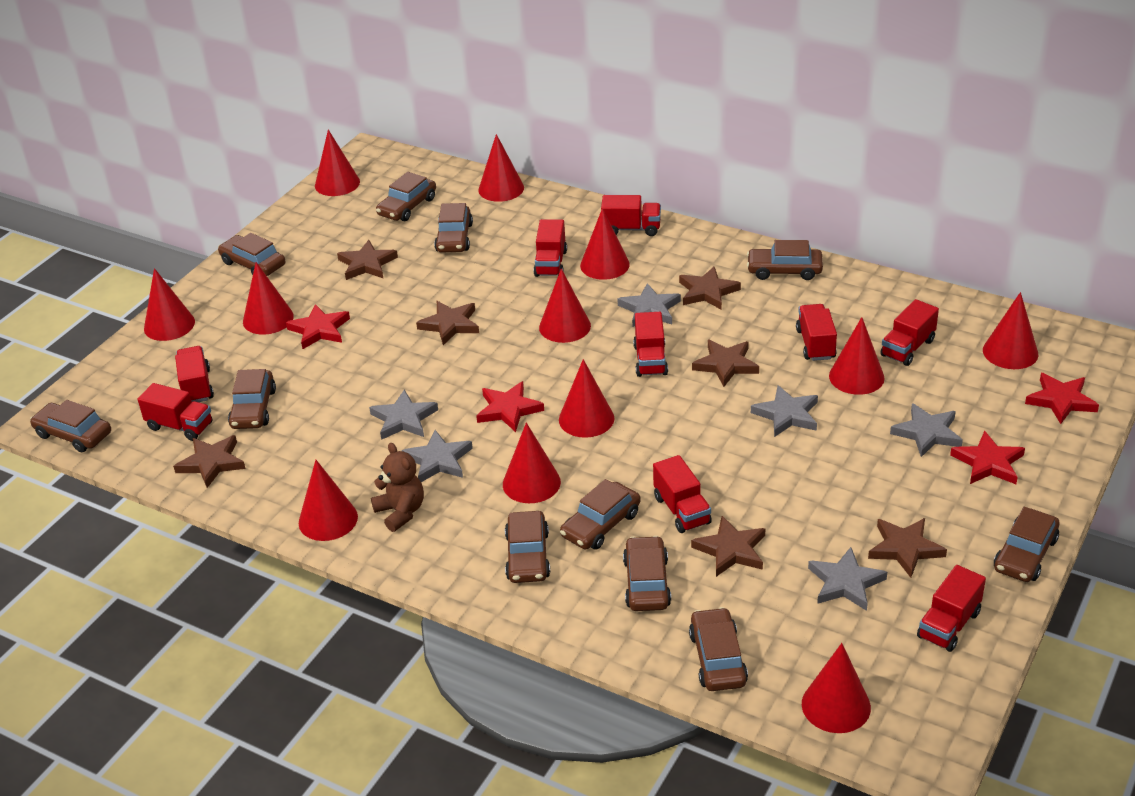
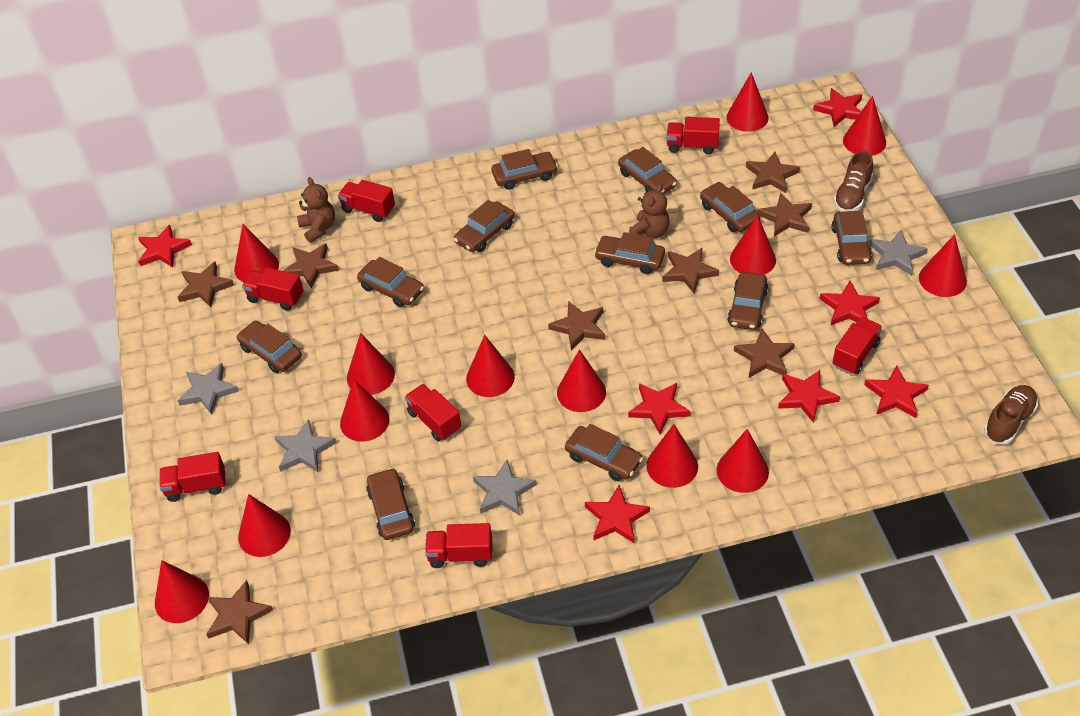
brown shoe: none = 0 -> [833,151,873,212] [984,385,1038,444] = 2
brown star: [173,435,246,488] [337,240,398,280] [416,301,479,345] [679,267,741,310] [691,516,765,577] [692,340,759,387] [868,518,947,578] = 7 -> [178,262,234,307] [206,580,273,644] [283,243,339,289] [548,301,605,350] [662,247,719,293] [734,328,795,378] [746,152,800,193] [757,193,812,237] = 8
brown teddy bear: [371,443,424,532] = 1 -> [297,177,335,243] [629,183,669,238] = 2
grey star: [369,390,438,440] [402,430,473,482] [618,283,681,327] [751,385,818,437] [808,547,887,611] [890,403,963,457] = 6 -> [177,363,239,415] [274,419,336,473] [473,460,537,516] [869,230,928,276] = 4
red cone: [144,268,195,341] [243,262,294,335] [299,460,358,541] [315,130,360,196] [478,134,524,202] [503,423,561,503] [539,268,591,343] [559,359,615,438] [580,208,630,280] [802,643,871,733] [829,317,885,395] [983,292,1038,369] = 12 -> [155,560,209,623] [234,224,279,282] [238,494,291,557] [340,380,389,442] [347,333,395,395] [466,335,515,397] [557,349,606,412] [646,424,698,488] [717,429,769,493] [727,72,769,132] [730,215,776,275] [843,96,886,156] [919,234,967,297] = 13
red star: [286,304,350,349] [476,381,544,432] [950,431,1025,484] [1025,373,1099,424] = 4 -> [138,225,192,268] [585,485,650,544] [628,383,691,434] [778,370,840,423] [813,88,862,127] [820,281,880,325] [864,365,929,418] = 7
red truck: [138,383,212,441] [175,346,214,402] [534,219,567,277] [601,195,661,236] [633,312,668,377] [653,455,712,533] [796,304,837,361] [880,299,939,366] [917,565,986,652] = 9 -> [159,452,226,502] [242,268,303,311] [338,180,395,222] [405,384,462,441] [425,523,492,568] [667,117,720,154] [833,317,882,374] = 7

